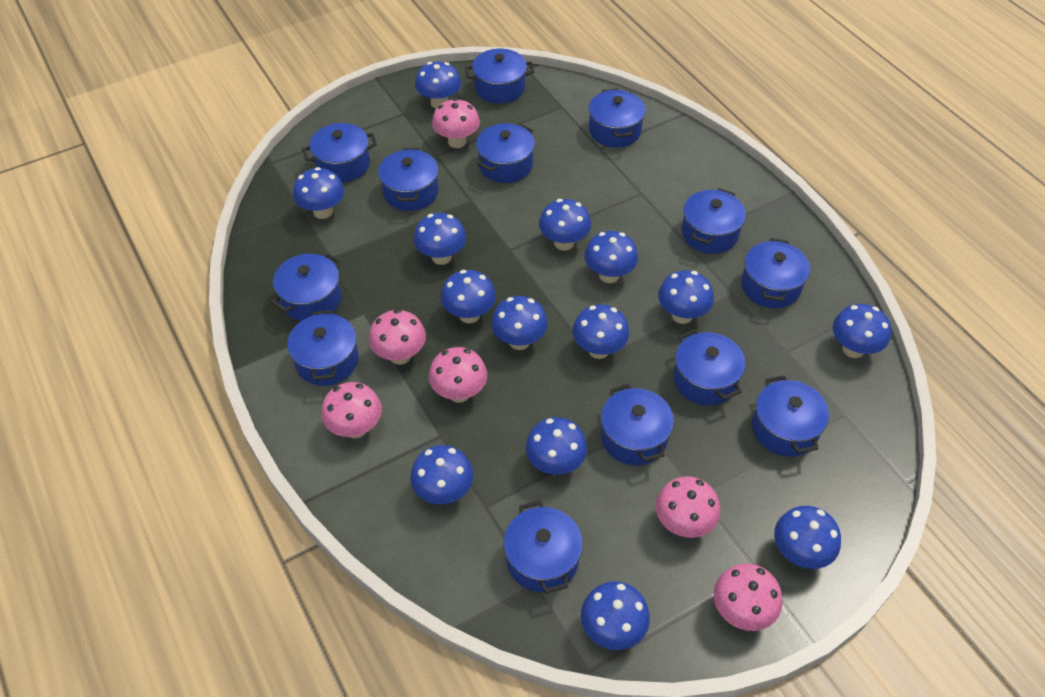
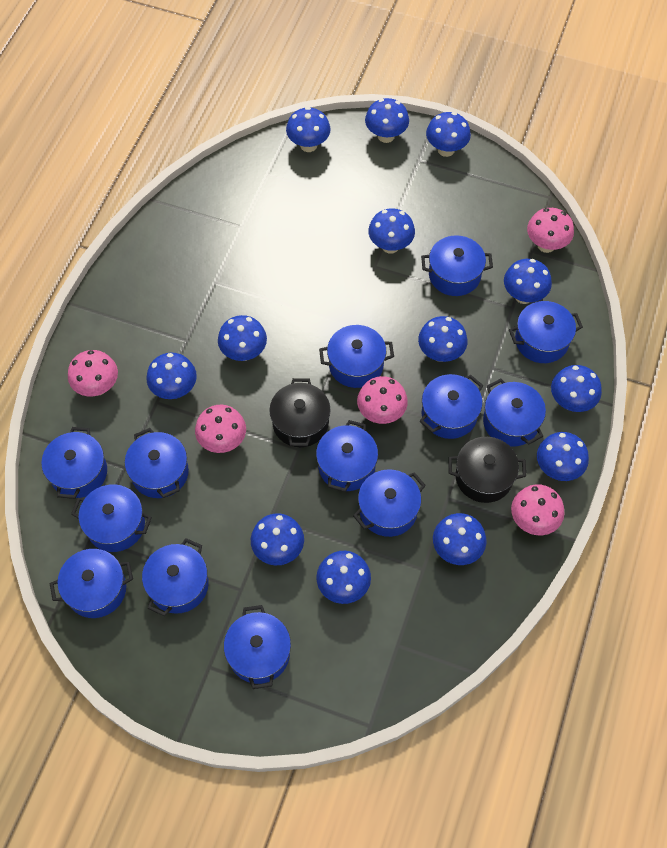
black pot: none = 0 -> [269,378,331,447] [448,437,526,503] = 2
blue mushroom: [293,167,344,219] [410,445,474,504] [414,213,466,265] [415,62,461,109] [441,270,496,323] [491,296,548,350] [526,417,587,475] [539,199,591,251] [572,304,629,359] [581,581,650,650] [584,231,638,283] [658,270,714,324] [774,506,841,569] [833,304,891,358] = 14 -> [146,353,197,399] [218,315,267,361] [251,513,304,565] [286,107,331,152] [316,551,371,604] [365,98,409,143] [368,208,415,254] [418,316,468,362] [426,112,471,157] [433,513,487,565] [504,259,552,304] [537,432,589,481] [551,365,602,412] = 13
pink mushroom: [321,382,382,439] [369,309,426,364] [429,347,487,403] [432,98,480,148] [656,476,720,538] [713,564,782,631] = 6 -> [68,350,118,396] [195,405,246,453] [357,376,408,424] [511,484,564,535] [527,208,574,253] = 5

